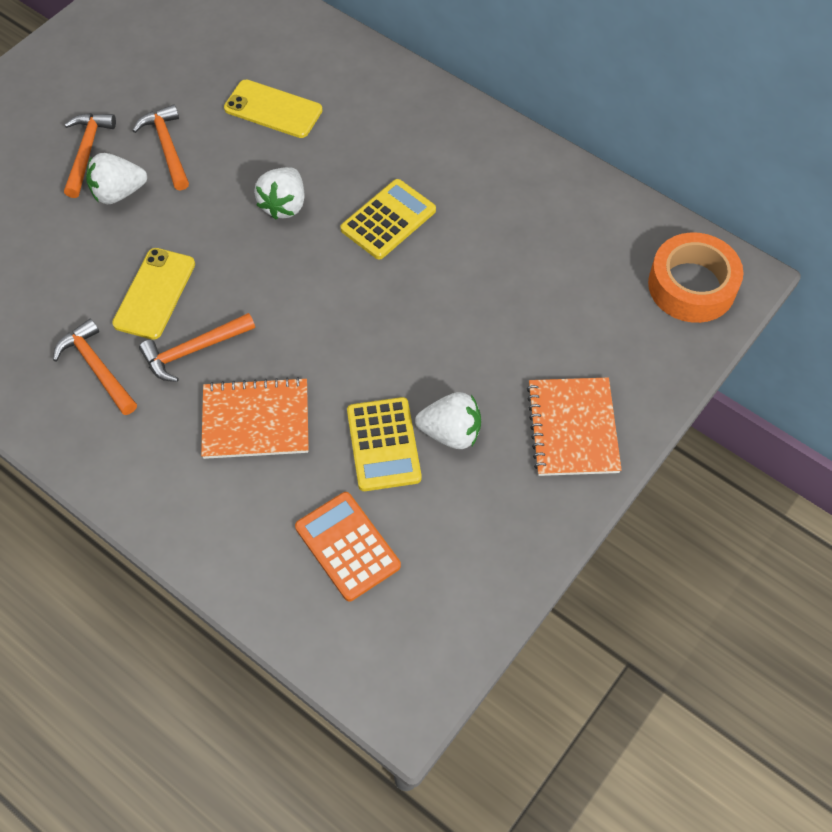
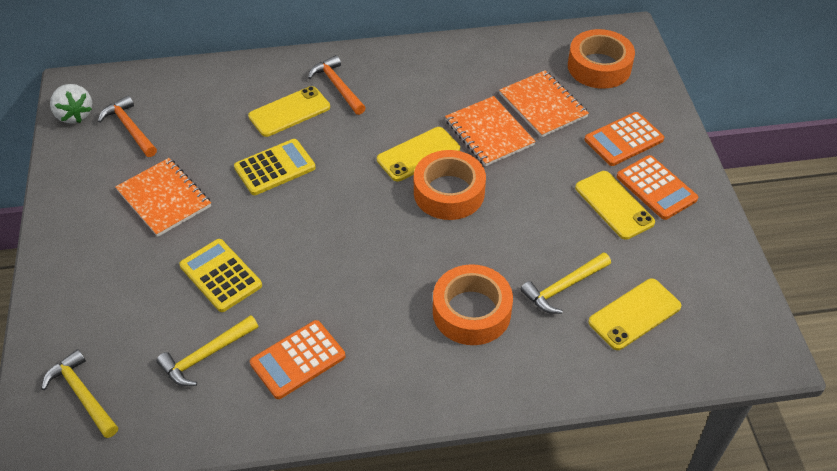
orange calculator: [295,492,401,601] = 1 -> [250,320,345,399] [585,112,664,166] [617,155,698,220] = 3
orange hammer: [53,318,137,415] [64,113,116,198] [132,104,189,191] [139,313,255,382] = 4 -> [98,95,157,157] [308,55,366,115] = 2
orange notebook: [201,377,309,459] [527,377,622,476] = 2 -> [115,158,211,237] [445,96,536,166] [499,70,589,138] = 3
orange tape: [648,232,743,323] = 1 -> [414,150,486,220] [433,264,513,345] [568,29,635,89] = 3
white strawberry: [86,153,147,204] [254,167,305,220] [415,392,481,449] = 3 -> [50,84,92,123] = 1
yellow hammer: none = 0 -> [41,349,118,438] [156,315,258,386] [520,252,611,314] = 3
yellow phone: [112,248,195,340] [224,80,323,138] = 2 -> [248,86,330,137] [377,127,460,181] [575,171,655,240] [588,279,681,350] = 4

